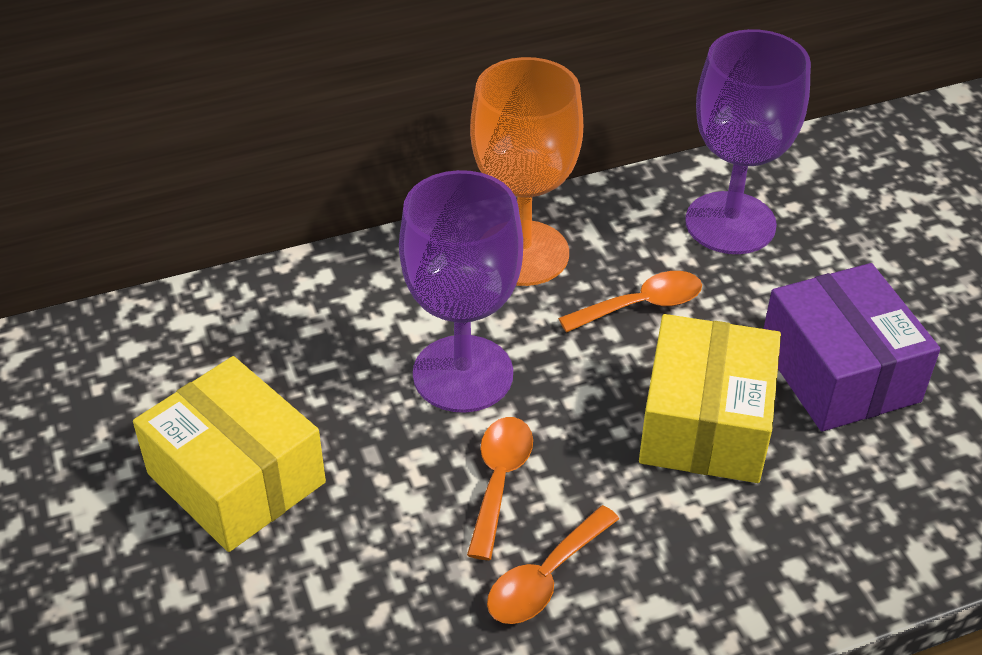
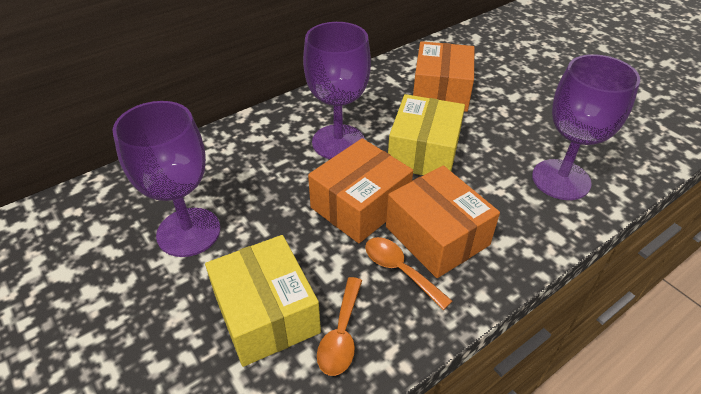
orange box: none = 0 -> [308,138,413,243] [386,165,500,278] [413,41,475,112] = 3
orange goblet: [470,57,583,286] = 1 -> none = 0
orange spoon: [467,417,533,560] [487,505,619,624] [558,271,702,332] = 3 -> [317,277,362,376] [365,237,452,310] = 2
purple box: [764,263,940,432] = 1 -> none = 0
purple goblet: [399,170,523,413] [685,29,811,254] = 2 -> [113,101,220,257] [303,22,371,159] [532,54,640,200] = 3

